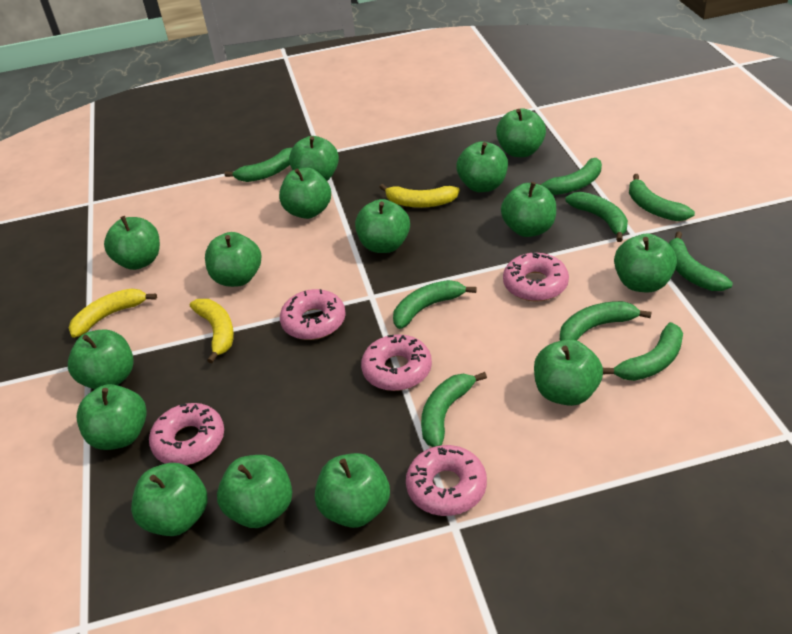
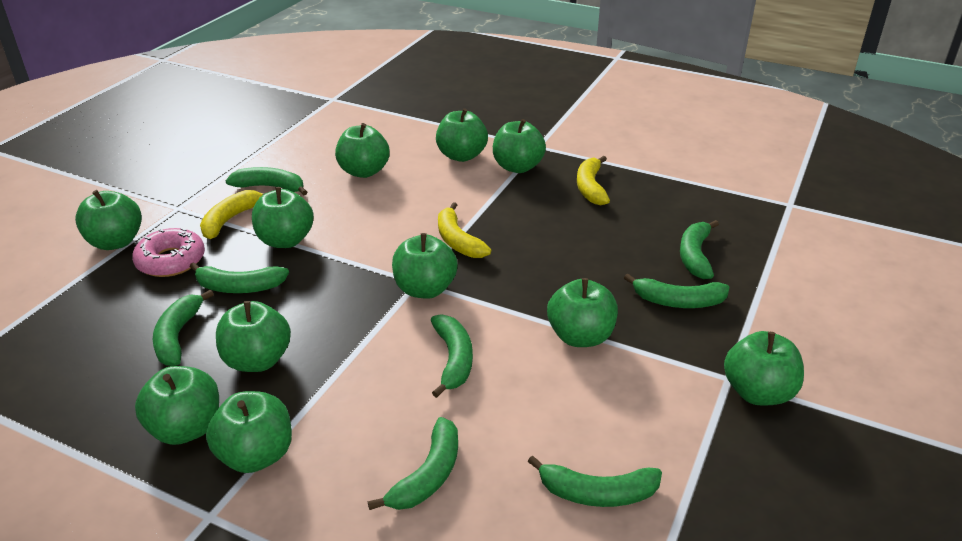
green apple: [68,329,134,389] [76,384,147,450] [104,216,160,270] [131,463,208,536] [205,232,262,287] [217,455,292,528] [279,168,331,219] [289,136,339,181] [315,453,390,528] [355,199,410,253] [456,142,508,192] [496,108,546,157] [501,182,556,237] [534,339,603,406] [614,234,677,292] = 15 -> [75,190,142,250] [135,366,219,445] [206,391,292,473] [216,301,291,372] [252,187,314,248] [335,123,390,178] [392,233,458,299] [436,108,488,162] [493,119,546,173] [547,278,618,347] [724,331,804,405] = 11
green banana: [224,148,292,182] [393,280,477,329] [421,372,487,447] [539,158,602,195] [560,301,652,341] [565,192,628,242] [603,322,683,381] [629,174,695,221] [668,231,733,291] = 9 -> [153,290,214,366] [190,262,289,293] [226,167,307,195] [368,417,458,510] [431,314,473,398] [528,455,662,507] [624,273,729,308] [680,220,719,279] = 8
pink donut: [149,403,224,465] [280,289,346,340] [361,334,432,391] [406,445,487,516] [503,253,569,302] = 5 -> [132,228,205,277] = 1

